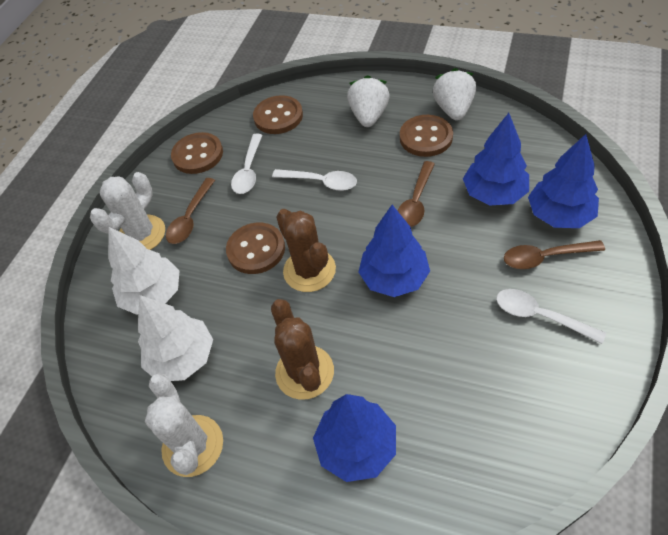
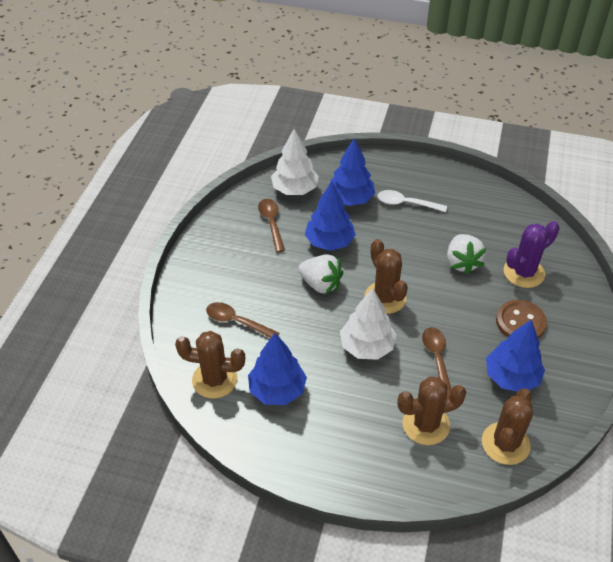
brown button: [171,132,223,174] [226,223,285,274] [253,95,303,134] [400,115,453,157] = 4 -> [496,300,547,339] = 1
brown cactus: [271,299,334,400] [276,209,336,292] = 2 -> [175,331,245,398] [364,239,408,314] [397,376,466,445] [482,389,533,465] = 4
purple cactus: none = 0 -> [504,221,560,288] = 1
white cactus: [90,172,165,250] [145,373,223,477] = 2 -> none = 0
white spoon: [231,134,262,194] [272,169,357,191] [496,289,606,344] = 3 -> [378,190,447,212] = 1

